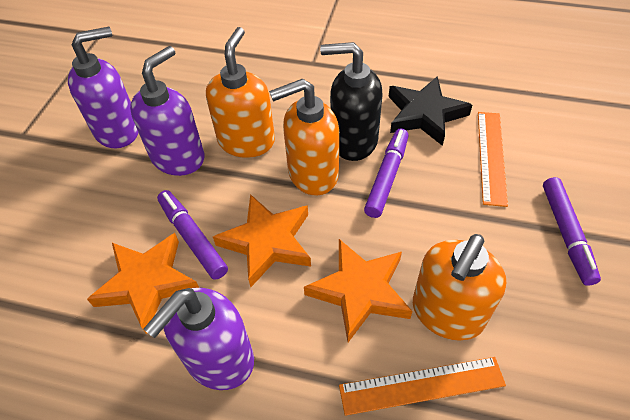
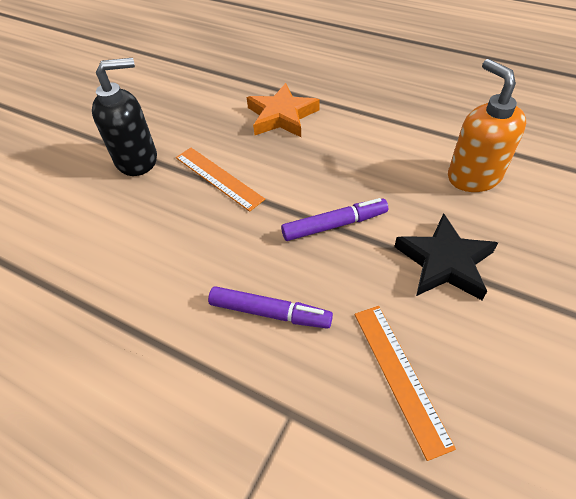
orange soap dispenser: [206,27,275,158] [269,79,339,196] [413,234,506,341] = 3 -> [448,59,526,192] = 1
orange star: [87,233,199,334] [213,194,311,287] [304,239,412,342] = 3 -> [247,83,320,137] = 1
purple marker: [157,190,228,280] [364,128,409,218] [543,177,601,286] = 3 -> [208,286,333,329] [281,198,388,241] = 2
purple soap dispenser: [68,27,139,149] [130,46,205,176] [143,288,254,390] = 3 -> none = 0

